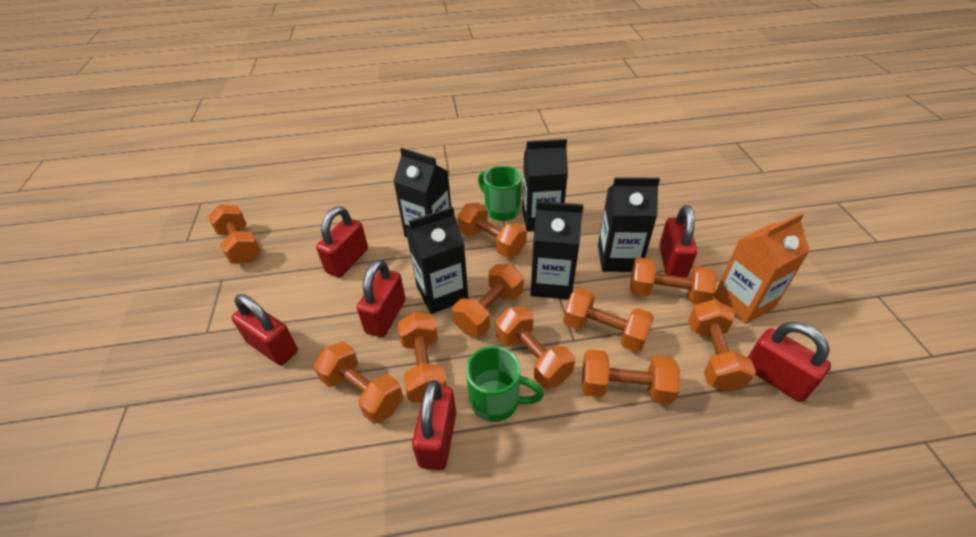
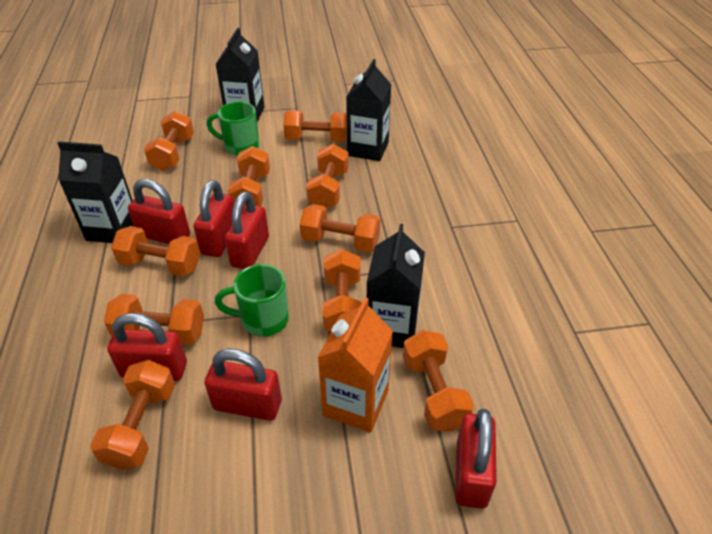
black carton: [393,148,451,237] [406,207,468,314] [522,139,568,232] [531,201,583,300] [598,178,660,272] = 5 -> [58,141,134,243] [215,28,264,122] [346,59,391,161] [367,224,425,348] = 4

